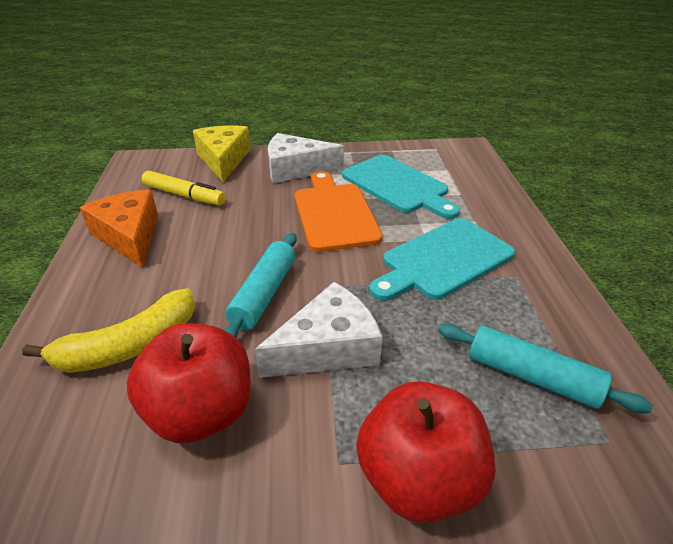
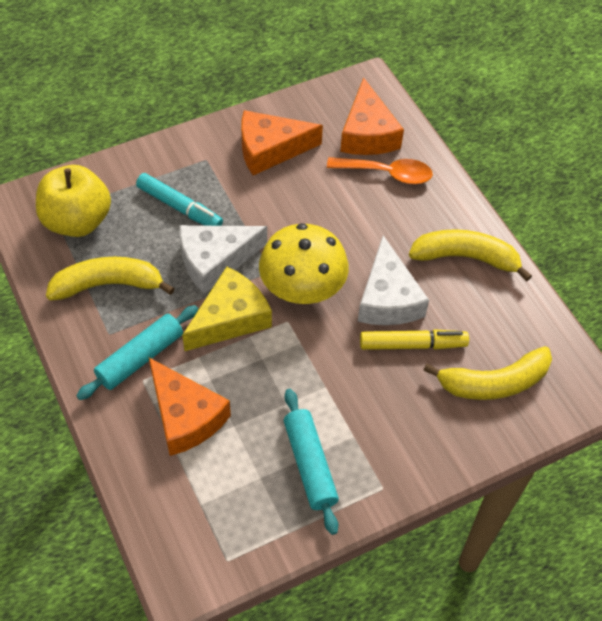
orange cheese: [80,189,158,268] = 1 -> [149,358,231,456] [241,110,323,175] [340,77,404,155] = 3
orange cutting board: [295,171,383,252] = 1 -> none = 0
orange spoon: none = 0 -> [327,157,433,184] = 1
red apple: [127,323,251,443] [356,381,495,523] = 2 -> none = 0
turquoise cutting board: [342,155,460,219] [370,218,515,301] = 2 -> none = 0
turquoise marker: none = 0 -> [136,173,223,226] = 1
yellow apple: none = 0 -> [36,165,111,237] = 1
yellow banana: [22,289,195,373] = 1 -> [46,257,175,301] [409,229,532,281] [423,346,552,400] = 3
yellow mushroom: none = 0 -> [259,223,349,304] = 1

